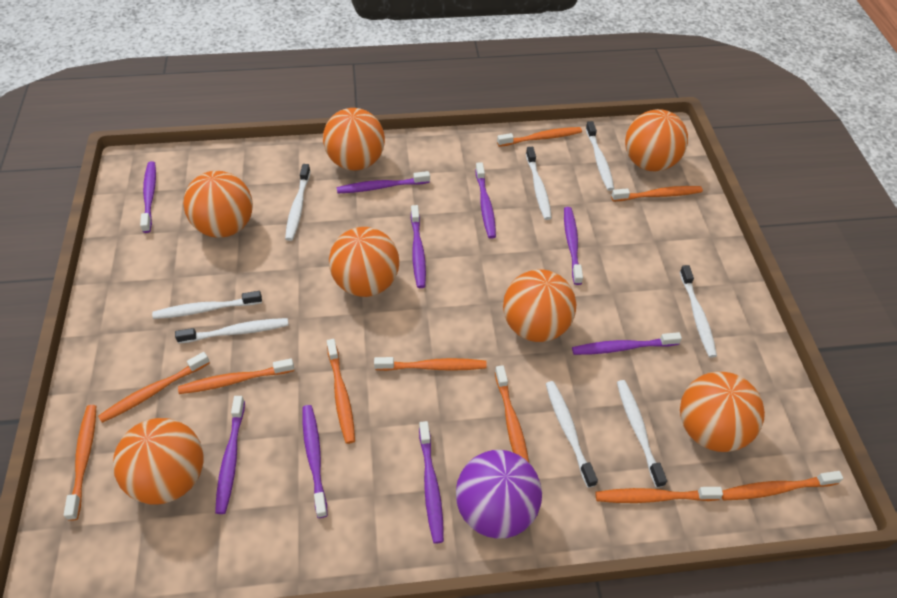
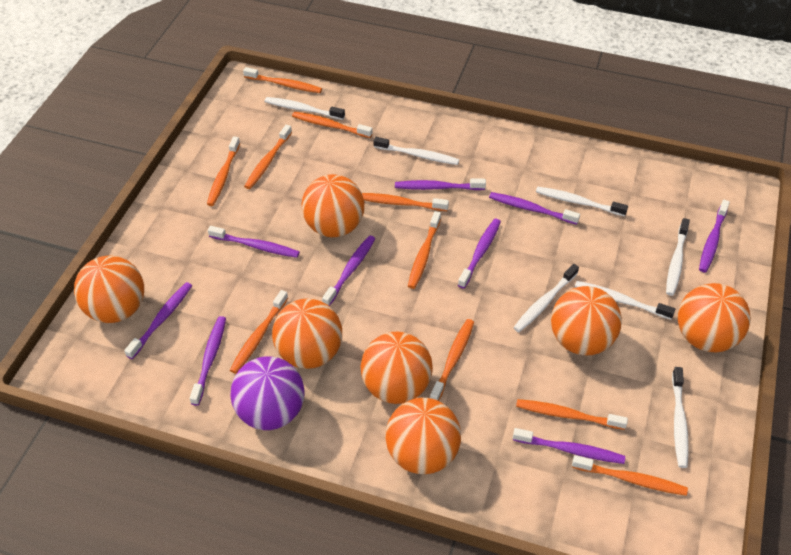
white toothbrush: [152,291,262,319] [175,318,289,344] [285,164,310,241] [526,147,552,220] [546,381,598,488] [586,121,614,191] [617,380,667,488] [680,265,717,358] = 8 -> [265,97,345,120] [374,137,459,165] [513,264,579,332] [536,187,628,216] [575,281,675,320] [666,218,690,296] [672,367,689,468] = 7

